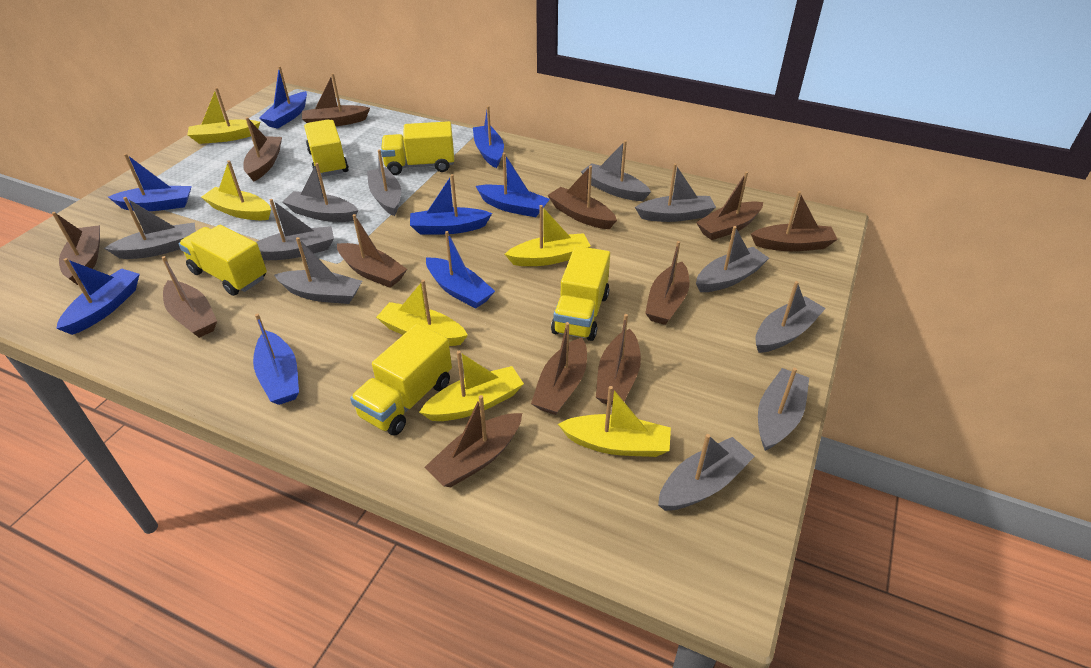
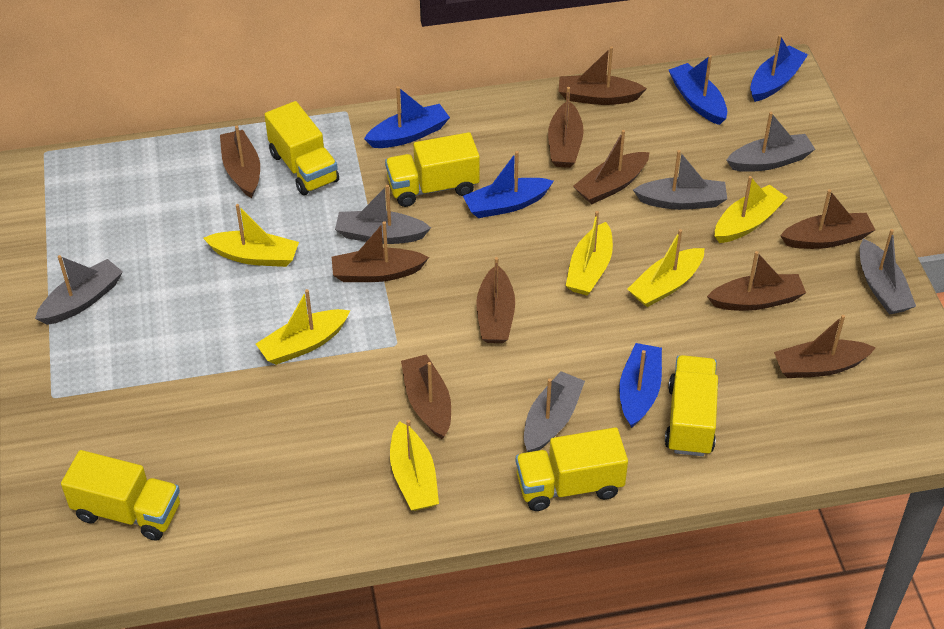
blue boat: [56,258,140,335] [108,154,192,211] [253,313,299,405] [259,66,307,129] [410,174,492,234] [426,231,495,308] [473,106,504,168] [476,153,550,217] = 8 -> [364,86,450,148] [463,151,554,218] [619,343,662,428] [669,55,727,125] [750,35,808,102] = 5
brown boat: [52,212,100,285] [162,256,217,338] [243,117,282,181] [302,73,370,126] [337,214,407,288] [425,395,522,487] [531,322,587,415] [548,166,617,229] [596,314,641,405] [645,241,689,325] [696,171,763,240] [751,191,838,251] = 12 -> [220,126,260,198] [332,221,429,282] [401,354,451,439] [477,257,515,343] [548,87,584,168] [559,46,647,105] [573,130,650,204] [707,251,806,311] [774,315,876,378] [780,189,875,249] = 10
grey boat: [104,197,196,259] [256,199,334,260] [274,237,362,304] [283,163,358,222] [367,149,401,216] [581,140,651,201] [635,163,716,222] [658,434,755,511] [696,226,769,292] [756,281,826,353] [758,368,809,451] = 11 -> [35,255,123,325] [335,185,431,244] [524,371,585,452] [633,150,727,210] [726,112,815,172] [860,229,916,315] = 6

